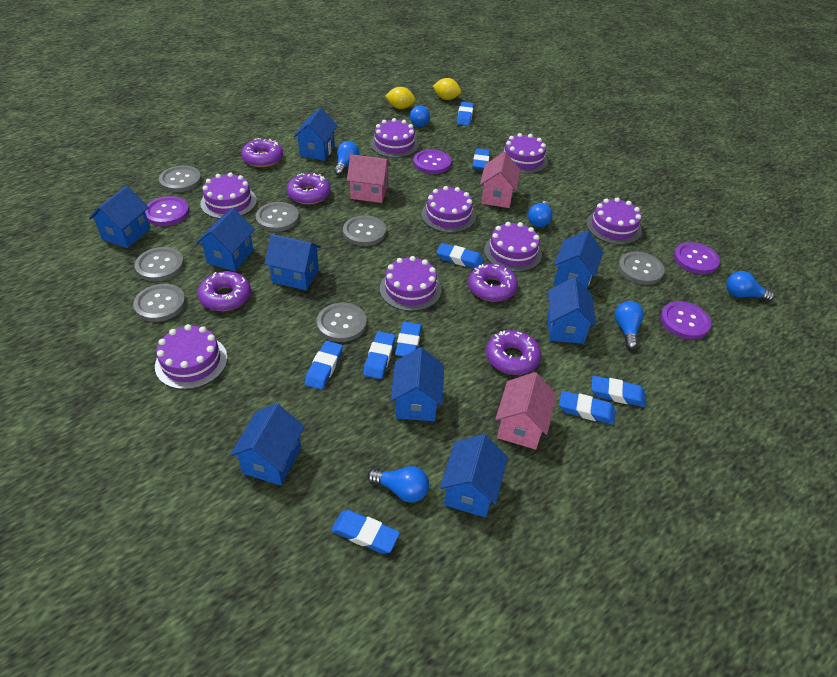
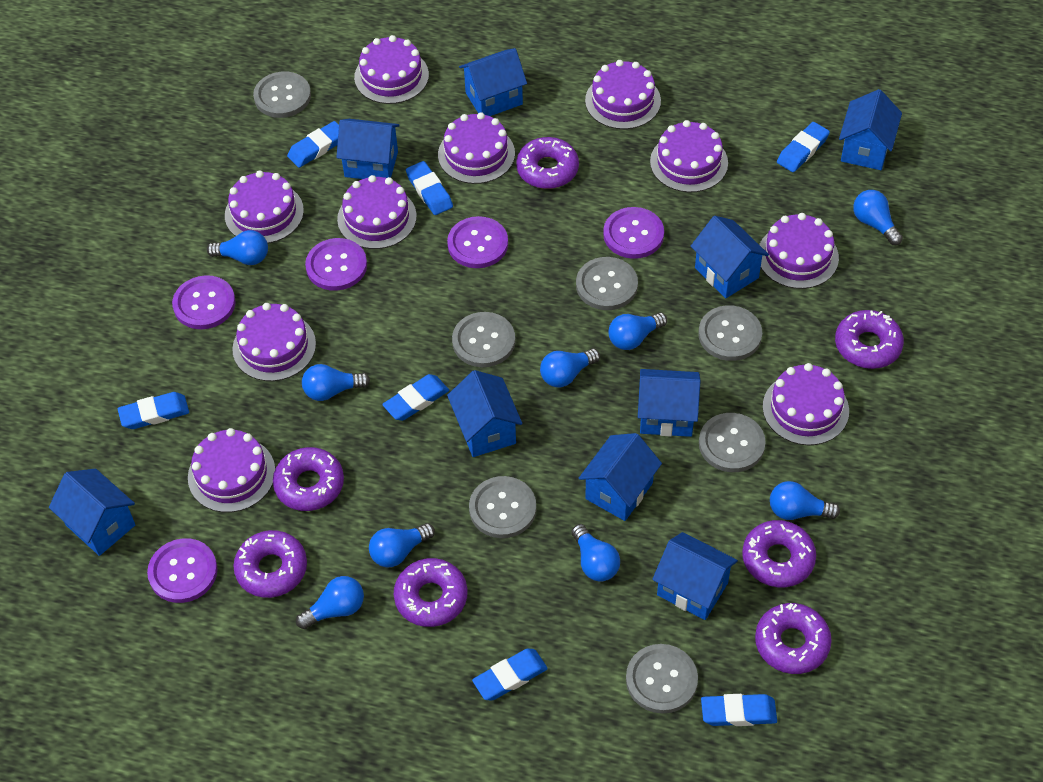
blue eraser: [304,341,343,390] [331,510,400,554] [363,331,395,379] [395,322,422,357] [436,243,484,268] [457,102,474,126] [473,148,490,170] [559,391,616,425] [591,376,646,407] = 9 -> [118,392,189,429] [287,121,339,168] [382,374,449,421] [406,161,453,215] [472,648,548,700] [701,694,777,726] [777,122,830,172] = 7
blue light bulb: [334,141,359,175] [367,466,429,503] [410,106,430,127] [528,201,552,227] [615,301,644,349] [726,271,775,302] = 6 -> [207,230,268,265] [296,576,364,629] [302,364,370,401] [369,523,435,568] [540,348,600,387] [571,524,620,582] [609,312,667,350] [770,481,840,520] [853,190,903,245] = 9
pink house: [347,154,391,203] [480,152,520,208] [495,372,557,450] = 3 -> none = 0
purple button: [145,196,189,226] [413,149,451,174] [660,301,711,339] [674,242,720,274] = 4 -> [147,538,218,603] [172,275,235,329] [305,238,367,291] [447,216,508,268] [603,207,664,259] = 5
purple cake: [155,324,228,390] [200,172,257,219] [370,118,419,158] [380,256,441,311] [421,186,476,233] [484,222,542,272] [499,133,548,174] [586,197,642,245] = 8 -> [188,428,275,512] [225,170,304,244] [232,303,316,381] [337,175,417,249] [354,35,429,104] [438,112,515,184] [585,60,661,129] [650,120,728,193] [759,213,839,289] [763,363,849,445] = 10
purple donut: [198,271,251,311] [241,138,283,167] [287,173,331,205] [468,264,518,302] [486,330,541,375] = 5 -> [233,530,307,598] [273,447,344,511] [394,558,468,627] [516,137,579,189] [742,520,816,587] [755,603,832,674] [835,310,904,369] = 7
yellow lemon: [385,87,415,109] [433,78,461,100] = 2 -> none = 0

